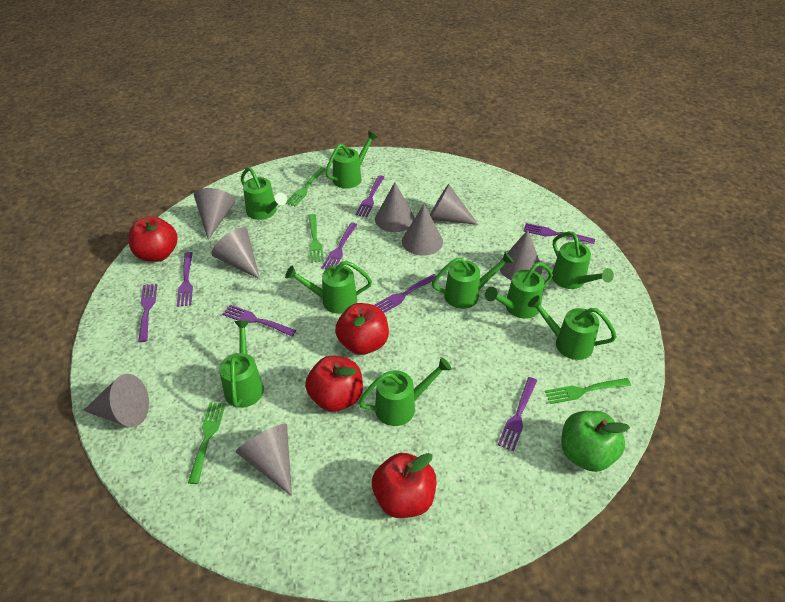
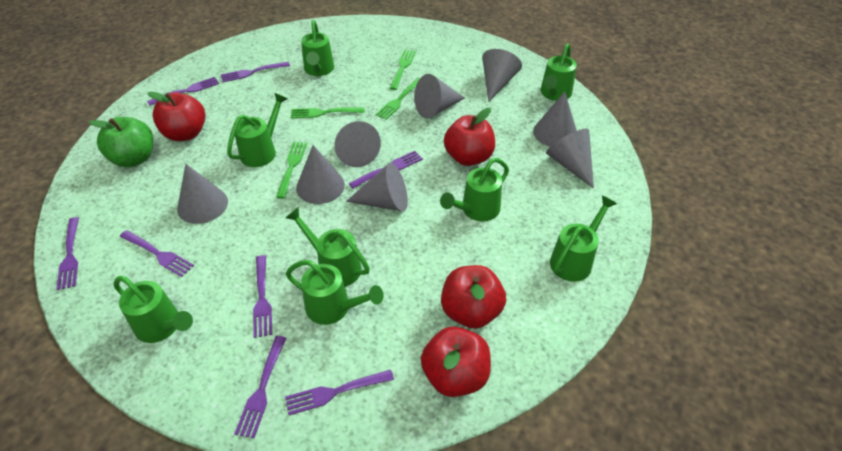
green watering can: [219,321,264,408] [241,167,287,220] [285,261,372,314] [325,131,378,189] [358,357,452,426] [432,252,514,309] [485,262,553,319] [528,296,617,360] [552,231,614,289] = 9 -> [113,276,193,343] [227,93,287,167] [286,207,370,287] [286,260,384,325] [301,20,334,76] [440,158,509,221] [541,43,577,101] [550,196,617,282] = 8

